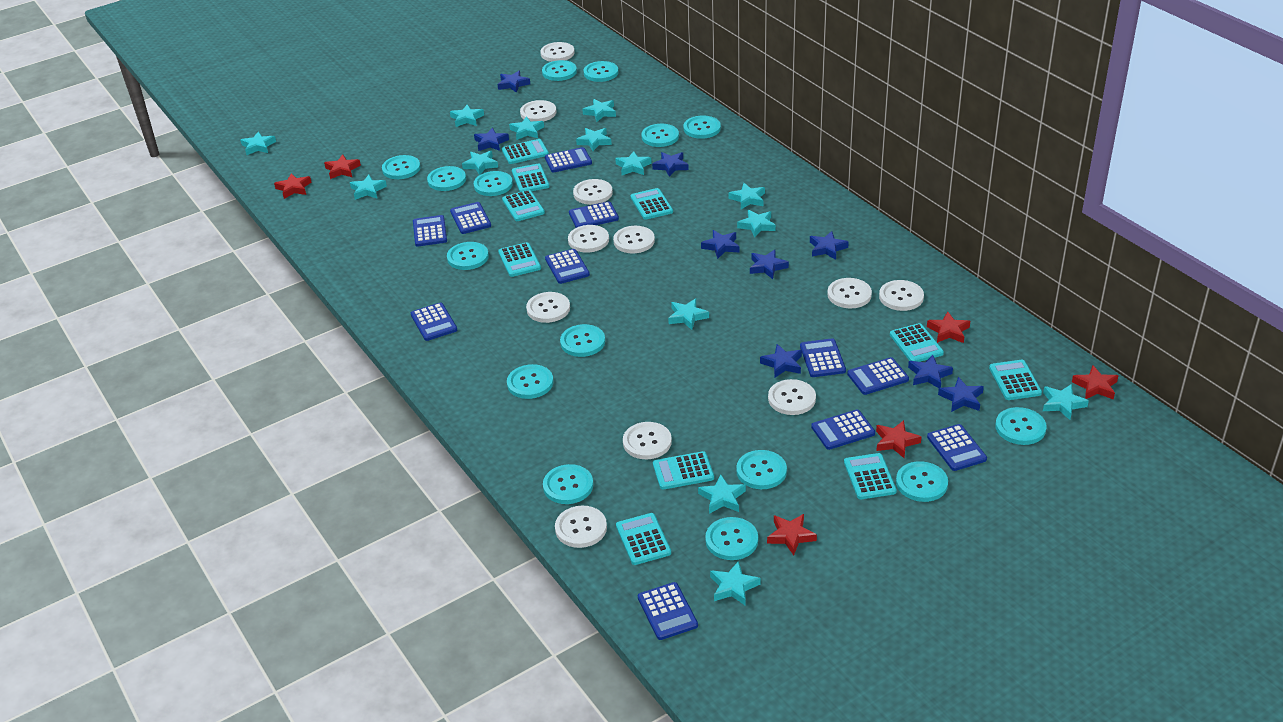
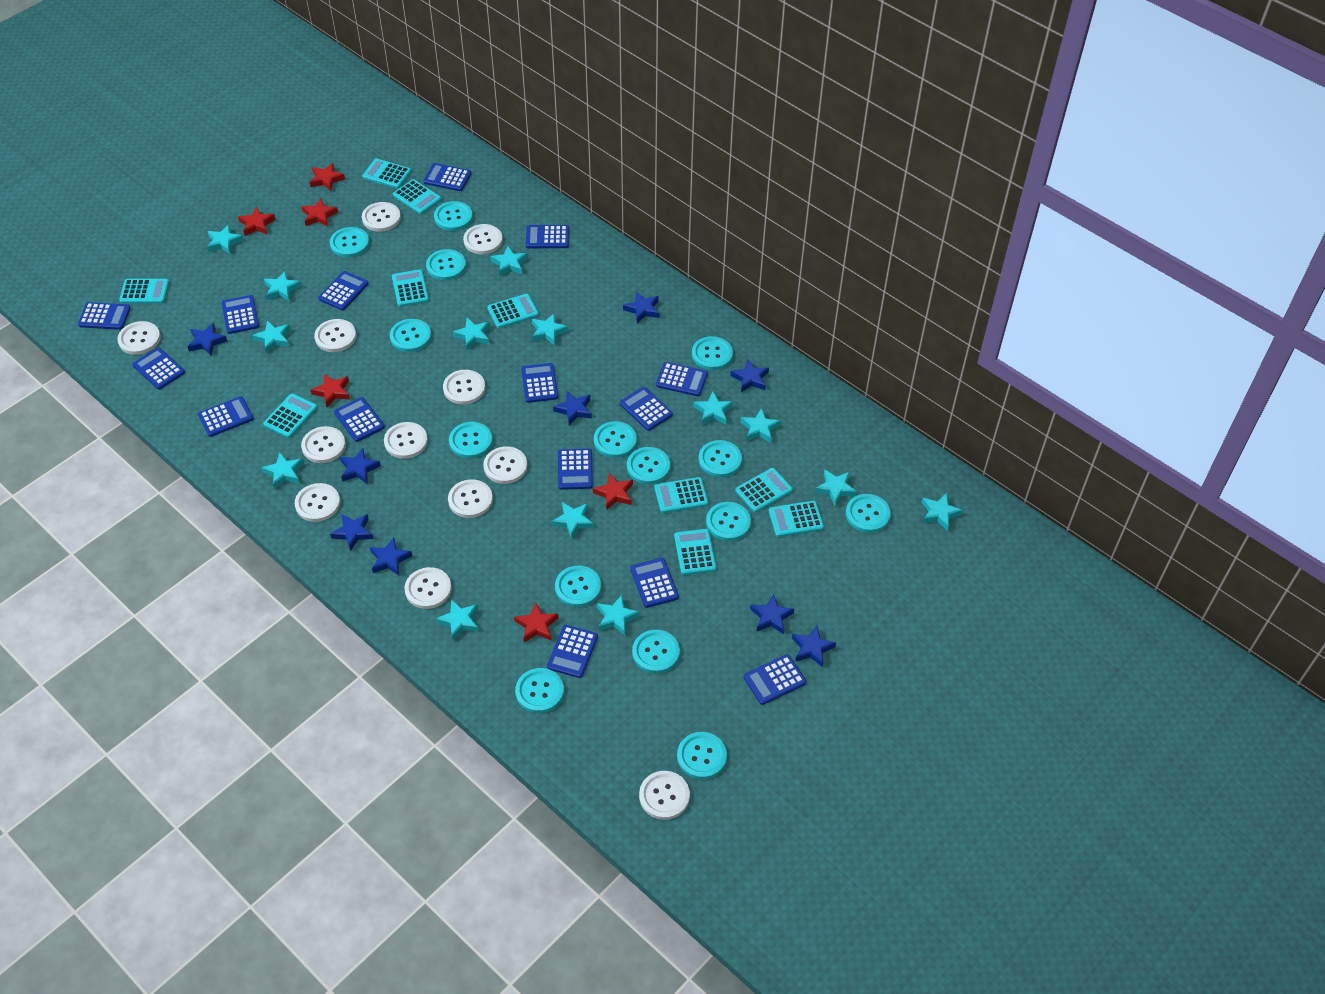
blue calculator: [411,303,457,341] [413,215,447,247] [450,202,491,234] [545,147,592,173] [545,249,590,284] [569,201,619,228] [638,582,698,640] [800,338,846,377] [811,409,875,450] [847,357,909,395] [927,424,987,471] = 11 -> [78,302,131,330] [132,347,185,389] [198,396,254,437] [222,295,259,334] [318,271,368,310] [334,397,385,442] [423,163,471,191] [521,363,558,403] [526,225,569,248] [547,625,598,678] [558,449,593,490] [620,387,673,431] [630,558,679,608] [656,362,708,396] [744,654,806,705] = 15
white button: [520,100,556,121] [526,292,570,323] [540,42,575,62] [555,506,607,548] [568,225,609,253] [573,179,613,205] [613,226,655,253] [623,422,672,459] [768,379,816,415] [827,278,872,308] [879,280,924,311] = 11 -> [117,321,161,355] [295,483,340,522] [301,426,346,463] [314,319,356,352] [362,202,401,232] [384,422,428,459] [404,567,452,609] [443,370,485,405] [448,479,493,518] [463,224,503,254] [483,446,527,484] [639,771,690,820] = 12

